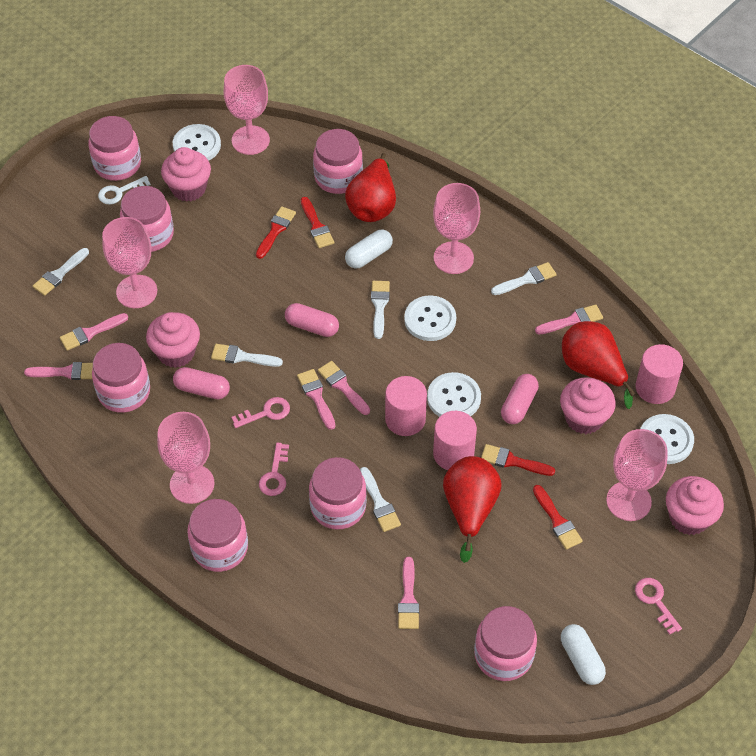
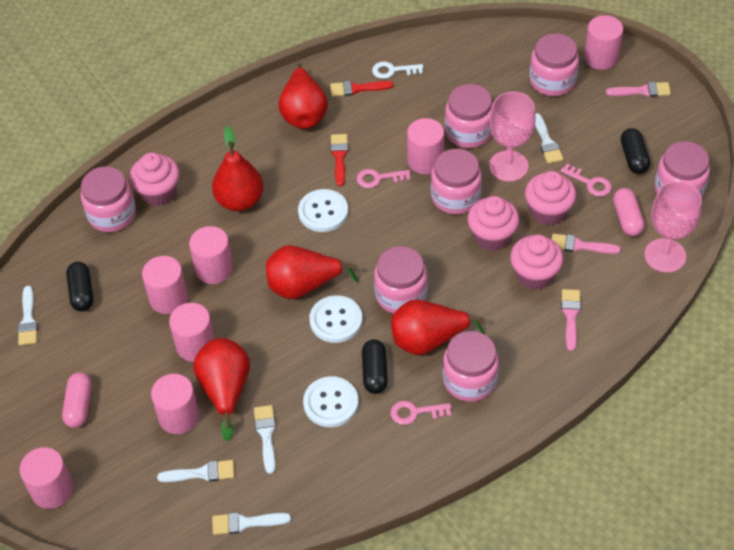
black capsule: none = 0 -> [66,262,93,312] [362,339,388,394] [621,128,650,174] = 3
pink brush: [24,362,93,380] [60,313,128,351] [297,369,336,430] [318,361,370,415] [398,557,419,629] [535,304,603,334] = 6 -> [552,234,621,254] [561,289,581,351] [606,82,671,97] = 3
pink capsule: [173,367,230,400] [285,303,339,337] [501,374,539,424] = 3 -> [62,372,92,428] [613,188,645,236] = 2
pink cylinder: [385,376,427,436] [433,411,477,470] [635,344,683,404] = 3 -> [20,447,73,509] [142,256,188,314] [151,374,199,434] [169,303,215,362] [189,226,233,284] [407,118,444,174] [584,15,623,70] = 7
pink goblet: [102,217,157,308] [157,412,214,504] [224,65,270,155] [433,183,480,274] [606,429,668,521] = 5 -> [489,91,536,182] [644,181,702,273] = 2
red brush: [256,206,296,259] [301,197,334,248] [481,444,555,476] [533,485,583,550] = 4 -> [330,81,394,97] [331,134,348,186] = 2
red pear: [345,153,396,222] [443,456,502,563] [562,321,635,409] = 3 -> [193,338,250,441] [212,126,264,211] [266,245,359,299] [279,63,328,129] [391,299,485,355] = 5
white button: [173,124,221,161] [404,295,456,341] [427,372,481,417] [640,414,694,464] = 4 -> [298,189,348,232] [303,376,359,427] [309,295,362,343] = 3
white capsule: [345,230,393,268] [561,624,606,685] = 2 -> none = 0

